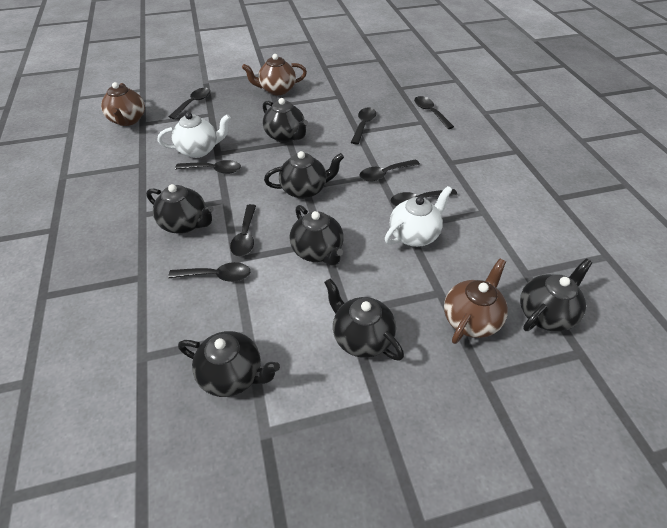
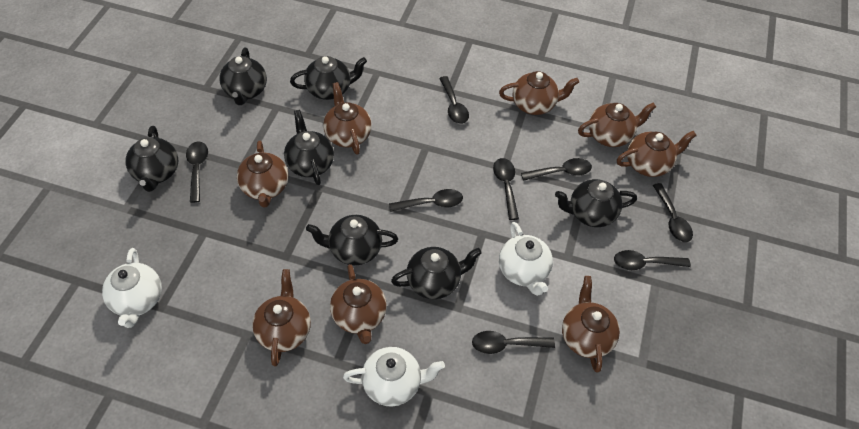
brown teapot: [101,82,145,126] [242,54,307,95] [444,258,508,344] = 3 -> [237,141,288,208] [252,269,311,366] [323,82,372,155] [330,264,387,344] [499,71,579,115] [562,276,620,373] [578,103,656,147] [617,131,697,177] = 8
white teapot: [158,112,231,158] [385,186,453,247] = 2 -> [102,248,162,328] [343,347,445,407] [499,222,553,296] = 3

